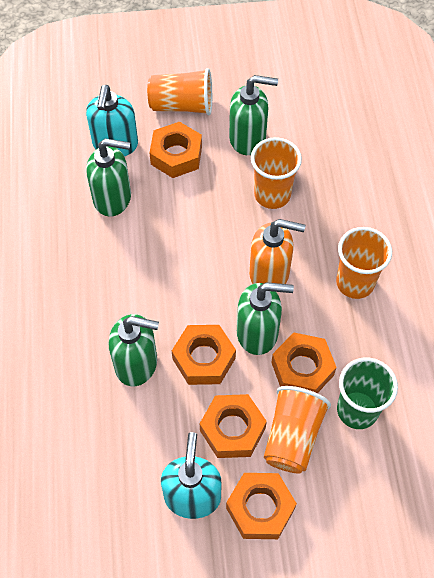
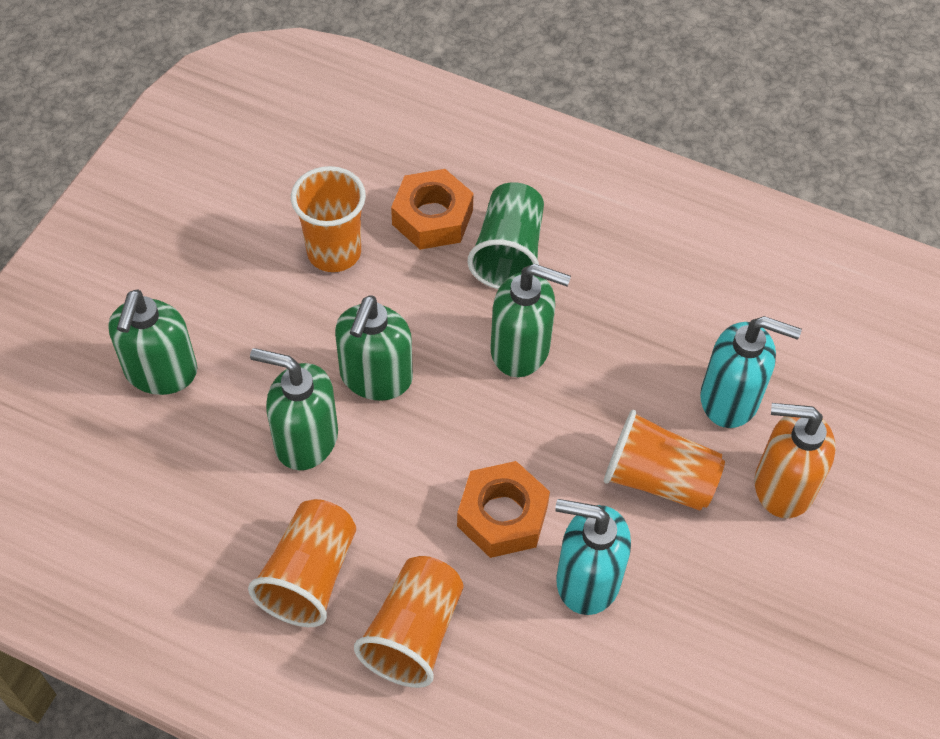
orange nut: [150,122,202,178] [172,325,236,385] [200,394,267,458] [226,473,297,539] [271,333,337,393] = 5 -> [391,169,474,250] [457,461,550,558] = 2

